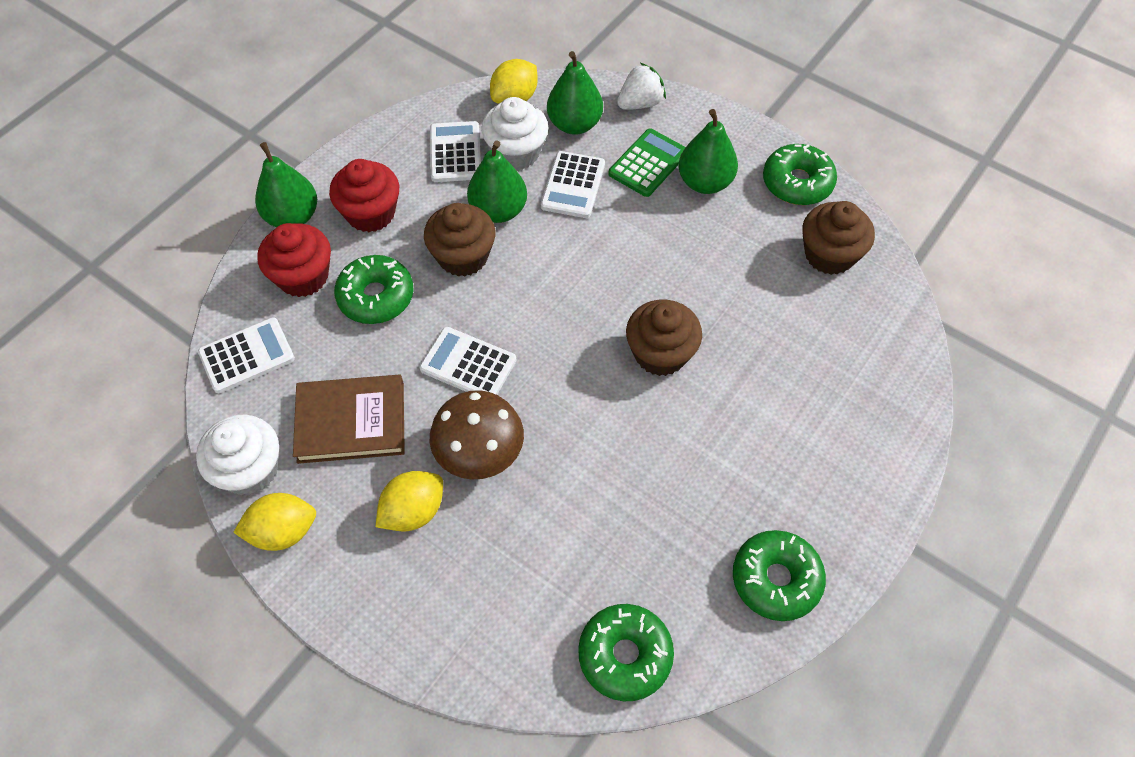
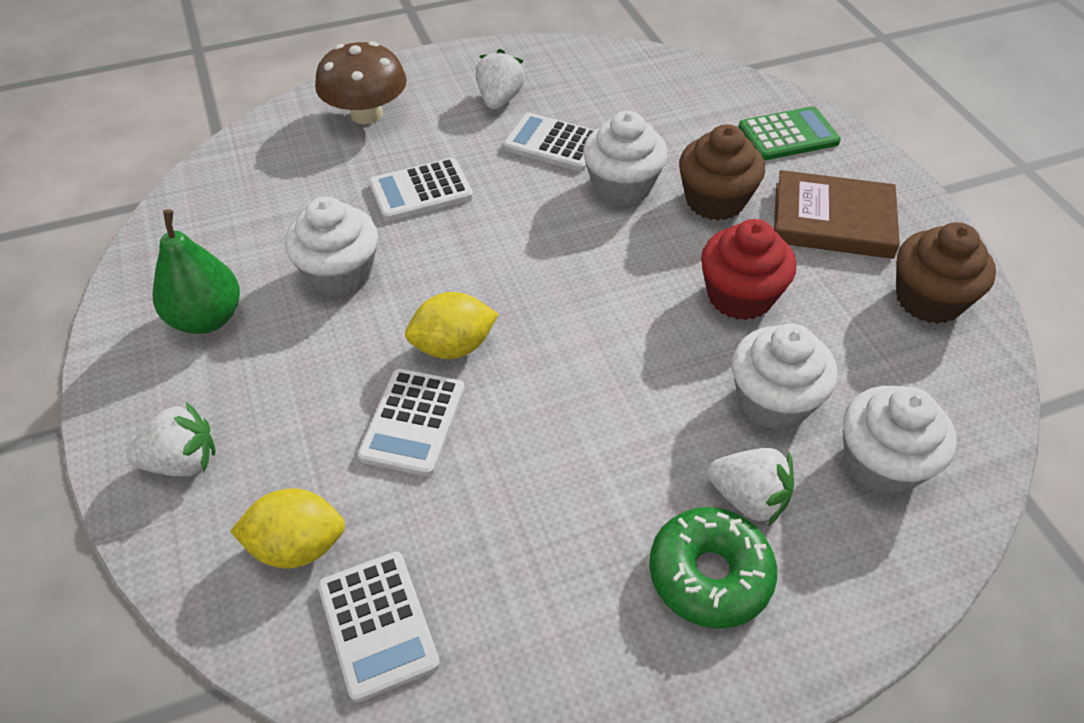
brown cupcake: [424,203,495,277] [626,300,702,376] [802,201,875,275] = 3 -> [679,124,765,220] [896,222,996,324] = 2
green donut: [334,255,414,324] [578,604,674,701] [733,530,826,621] [763,144,837,205] = 4 -> [649,507,777,629] = 1
green pear: [255,142,317,227] [467,140,527,223] [547,51,603,135] [679,109,738,194] = 4 -> [153,209,240,334] = 1
red cupcake: [257,223,331,297] [329,159,399,232] = 2 -> [701,219,796,320] = 1
white cupcake: [196,415,279,495] [481,97,548,170] = 2 -> [285,197,378,297] [583,111,668,206] [732,324,837,430] [843,386,957,496] = 4
white strawberry: [617,63,666,110] = 1 -> [127,402,216,476] [476,49,525,109] [707,448,794,526] = 3
yellow lemon: [233,493,316,551] [376,471,443,531] [490,59,538,104] = 3 -> [230,488,345,569] [405,292,498,359] = 2

